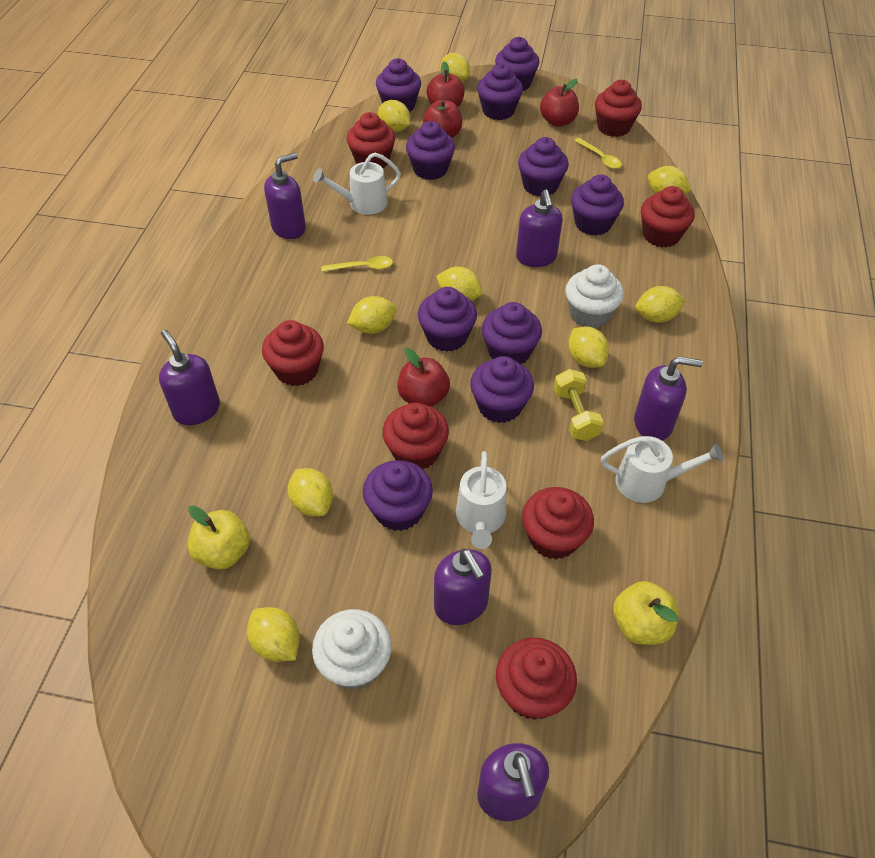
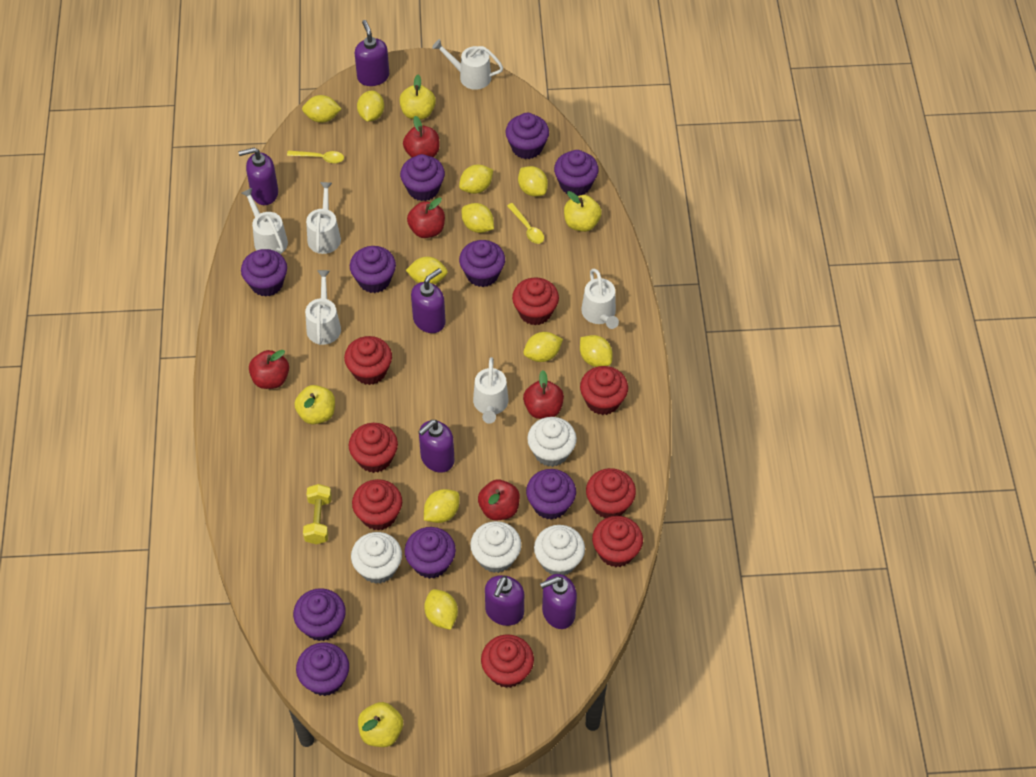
red apple: [397,348,450,407] [423,100,462,138] [427,61,465,107] [540,79,579,127] = 4 -> [249,350,289,389] [403,116,439,158] [407,198,445,238] [478,480,520,520] [523,370,564,419] = 5
red cupcake: [262,320,324,386] [347,112,395,168] [382,403,449,469] [496,637,577,720] [522,487,594,559] [595,80,642,137] [641,186,695,248] = 7 -> [344,336,392,385] [348,423,398,473] [352,479,402,531] [481,634,534,688] [512,277,559,325] [580,366,628,415] [586,468,636,518] [592,516,643,567] = 8
white cupcake: [312,609,392,690] [565,264,624,328] = 2 -> [351,532,402,584] [470,521,521,573] [527,417,577,467] [534,525,585,575] = 4
white watering can: [313,153,401,215] [456,451,506,549] [601,436,723,503] = 3 -> [241,188,288,254] [305,270,341,345] [306,182,341,254] [432,39,503,90] [473,357,509,424] [581,269,619,329] = 6
yellow apple: [188,505,250,569] [613,581,679,645] = 2 -> [294,385,335,424] [358,702,403,747] [399,75,436,120] [564,191,602,232] = 4
yellow lemon: [247,607,300,662] [288,468,333,516] [347,296,397,334] [378,100,410,132] [436,267,482,301] [440,53,470,82] [568,327,609,368] [635,286,686,323] [648,166,692,194] = 9 -> [302,95,342,123] [357,91,384,122] [406,257,448,284] [424,489,459,523] [424,589,458,630] [459,165,493,194] [462,203,494,233] [518,166,548,197] [523,332,563,362] [580,335,613,367] = 10

